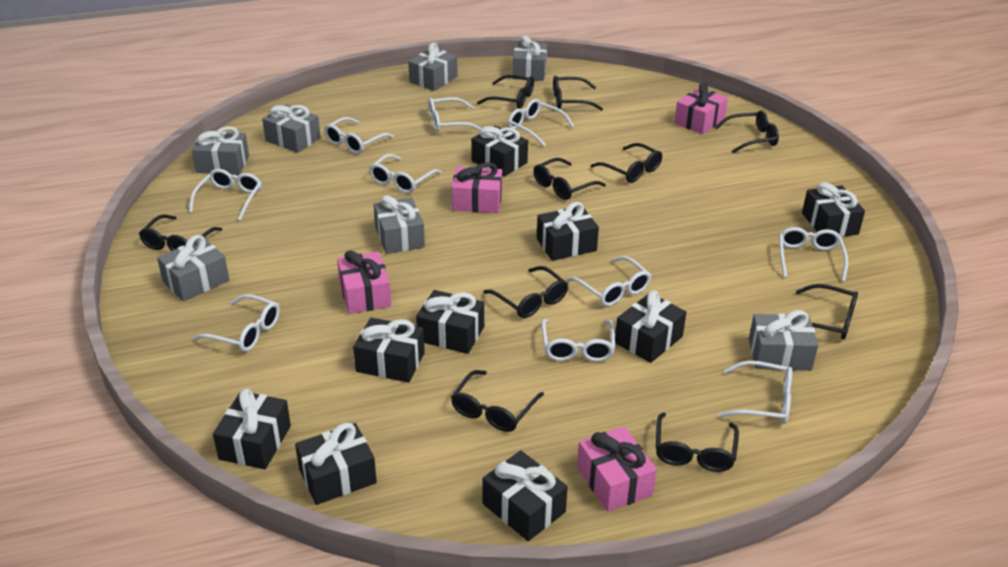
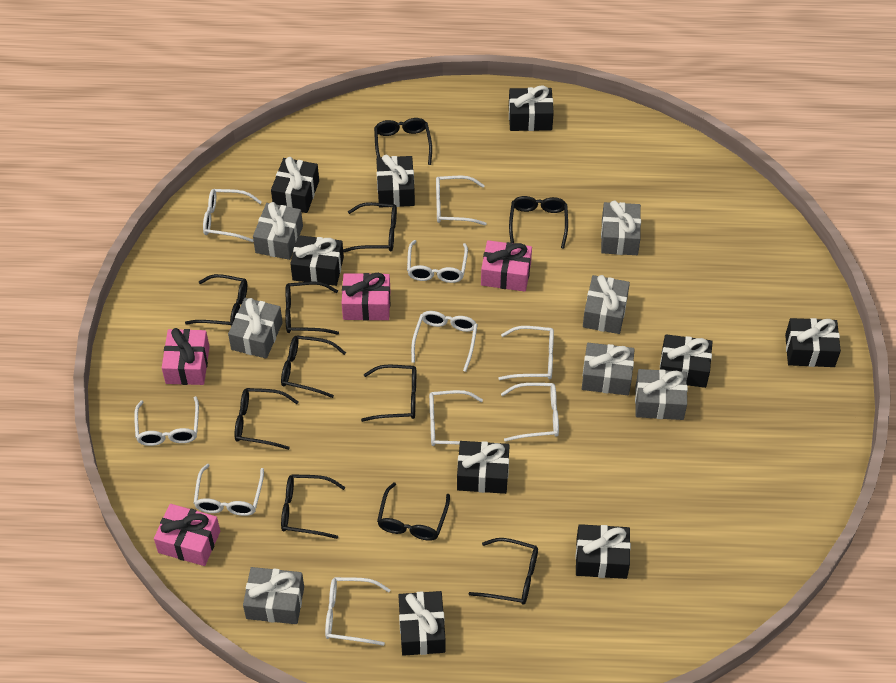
black glasses: [139,214,222,251] [451,370,544,432] [477,75,534,109] [483,266,568,318] [534,158,606,200] [553,75,603,111] [591,143,662,183] [656,413,739,472] [715,110,779,153] [796,284,858,340] = 10 -> [185,274,247,326] [235,388,298,450] [281,335,346,398] [281,474,345,539] [285,281,339,335] [343,202,397,252] [361,365,416,422] [374,118,432,165] [377,482,450,541] [469,538,538,605] [509,196,568,249] = 11

